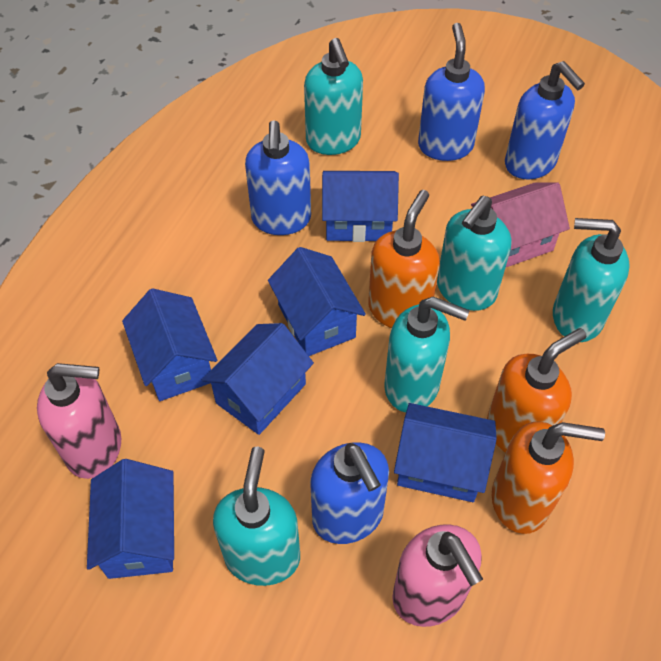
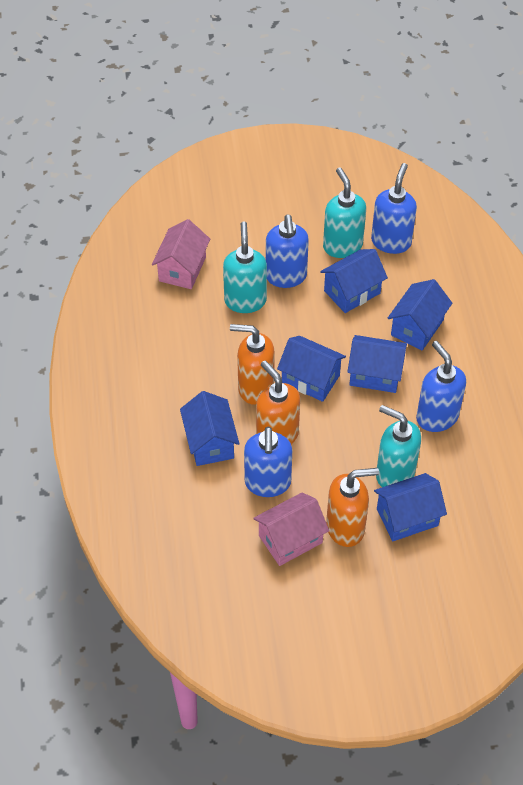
pink house: [471,182,570,267] = 1 -> [152,219,210,289] [253,493,329,566] = 2
pink soap dispenser: [37,363,121,479] [392,524,483,627] = 2 -> none = 0
turquoise soap dispenser: [213,447,300,586] [304,38,363,155] [384,297,470,412] [437,196,511,311] [553,218,630,342] = 5 -> [223,221,267,313] [323,167,366,258] [376,405,421,487] = 3

